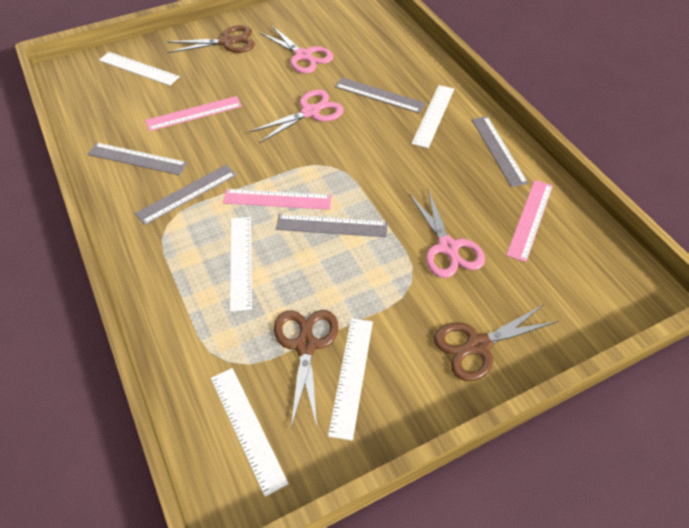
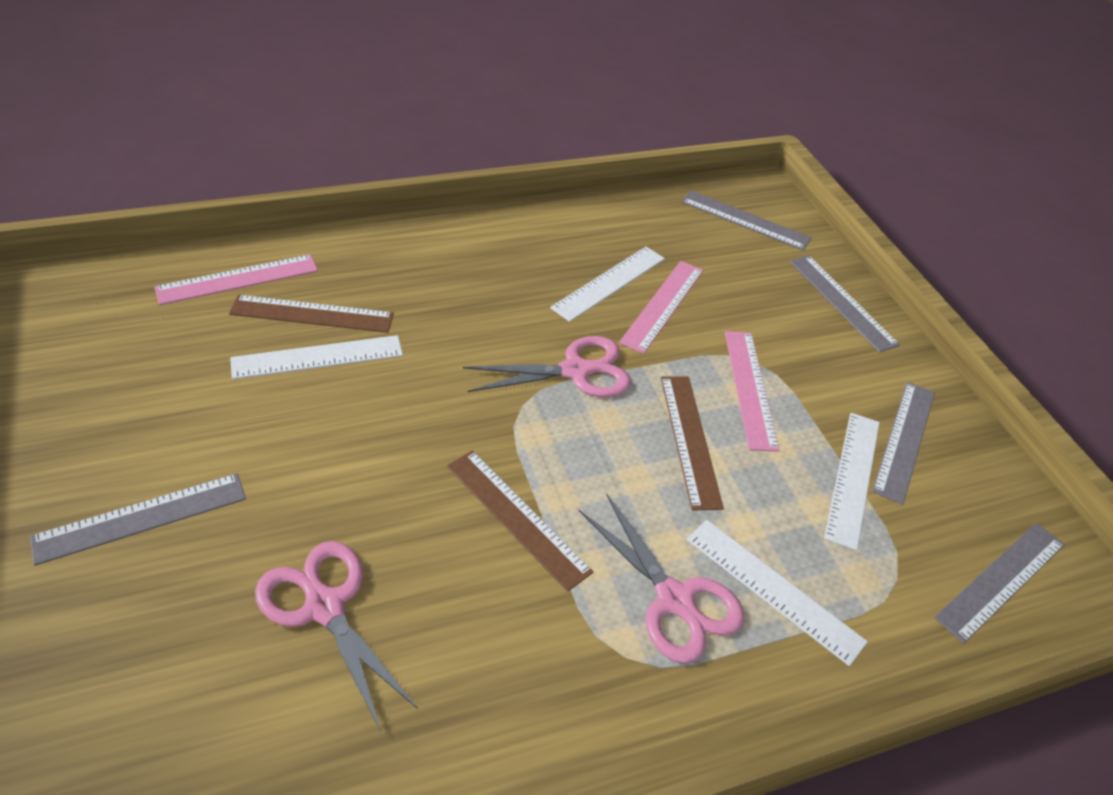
brown ruler: none = 0 -> [229,295,394,333] [447,450,594,592] [661,376,724,511] = 3
brown scissors: [167,25,255,53] [274,310,339,428] [434,305,558,381] = 3 -> none = 0
white ruler: [99,52,180,86] [211,368,289,497] [230,217,252,311] [328,318,373,441] [411,85,454,148] = 5 -> [230,335,403,380] [550,246,665,322] [687,520,868,666] [824,413,880,550] = 4

